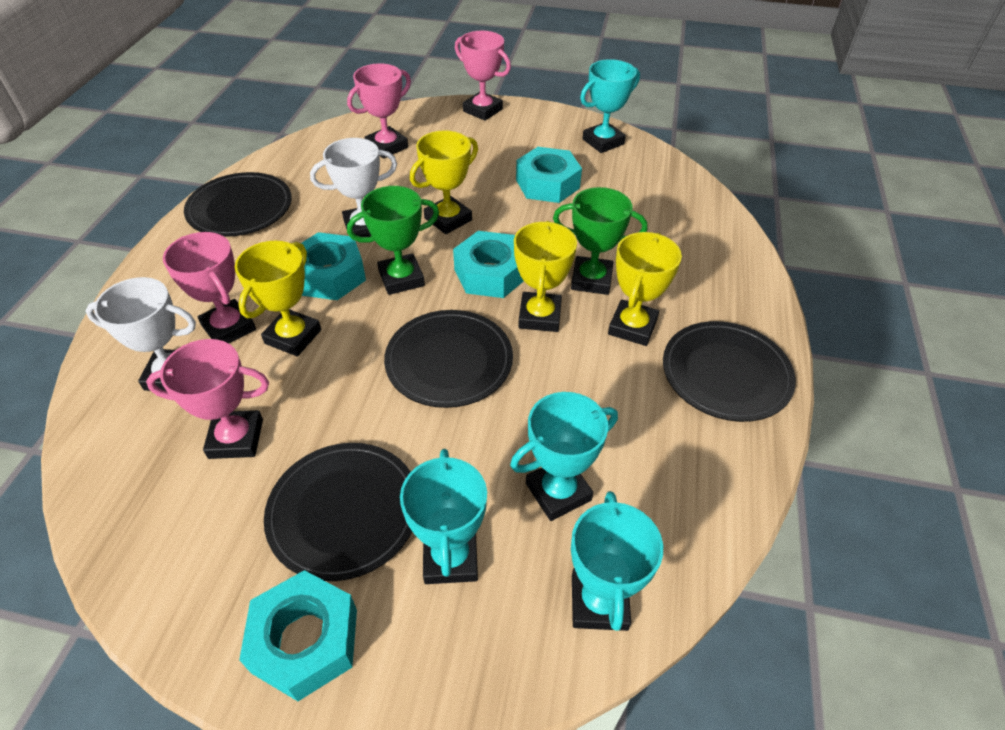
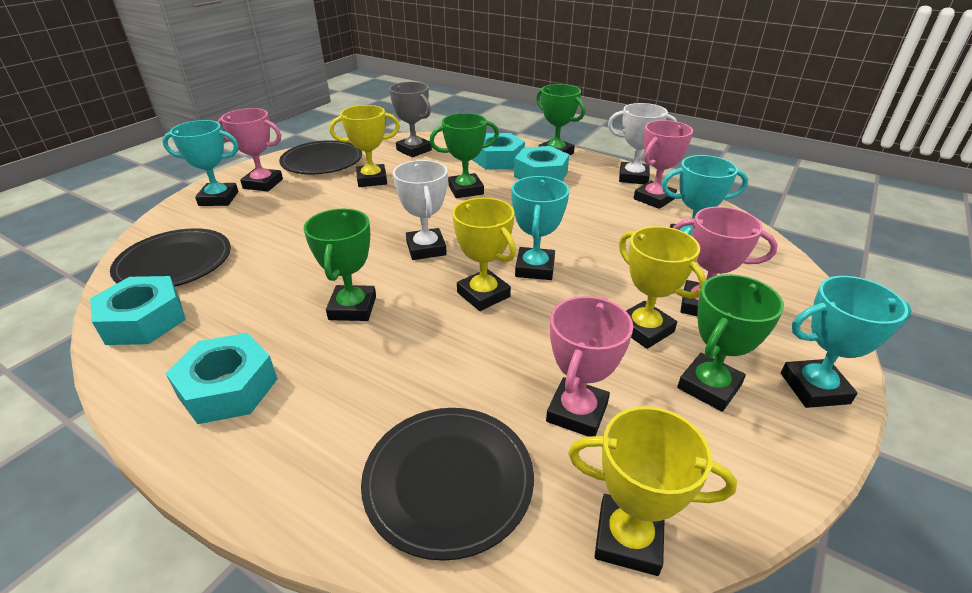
black plate: [184,172,292,237] [264,443,412,581] [384,310,513,408] [663,321,796,422] = 4 -> [110,228,231,287] [279,140,362,174] [361,408,534,561] = 3
green trophy: [347,186,439,295] [553,187,647,295] = 2 -> [304,209,376,321] [429,113,499,198] [536,84,585,155] [677,274,784,412] = 4
grey trophy: none = 0 -> [389,82,432,157] = 1

